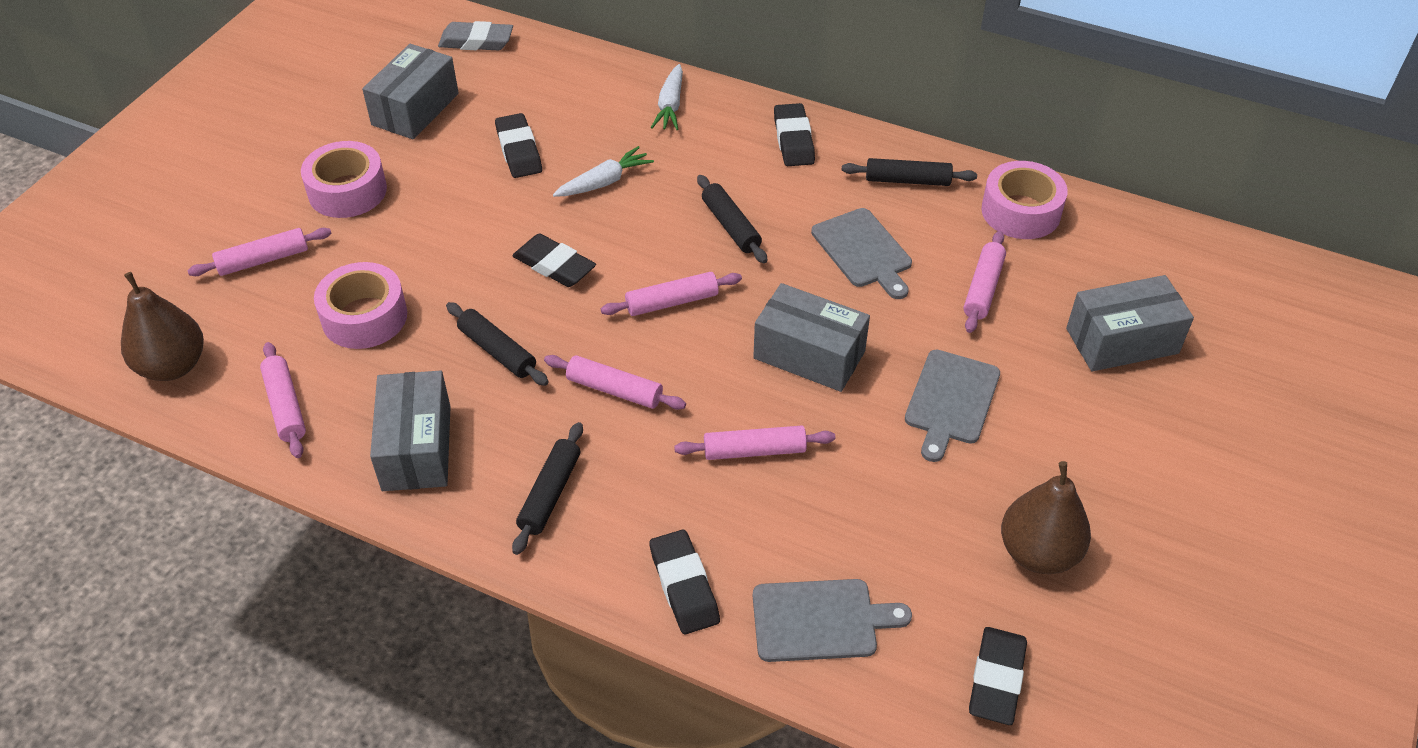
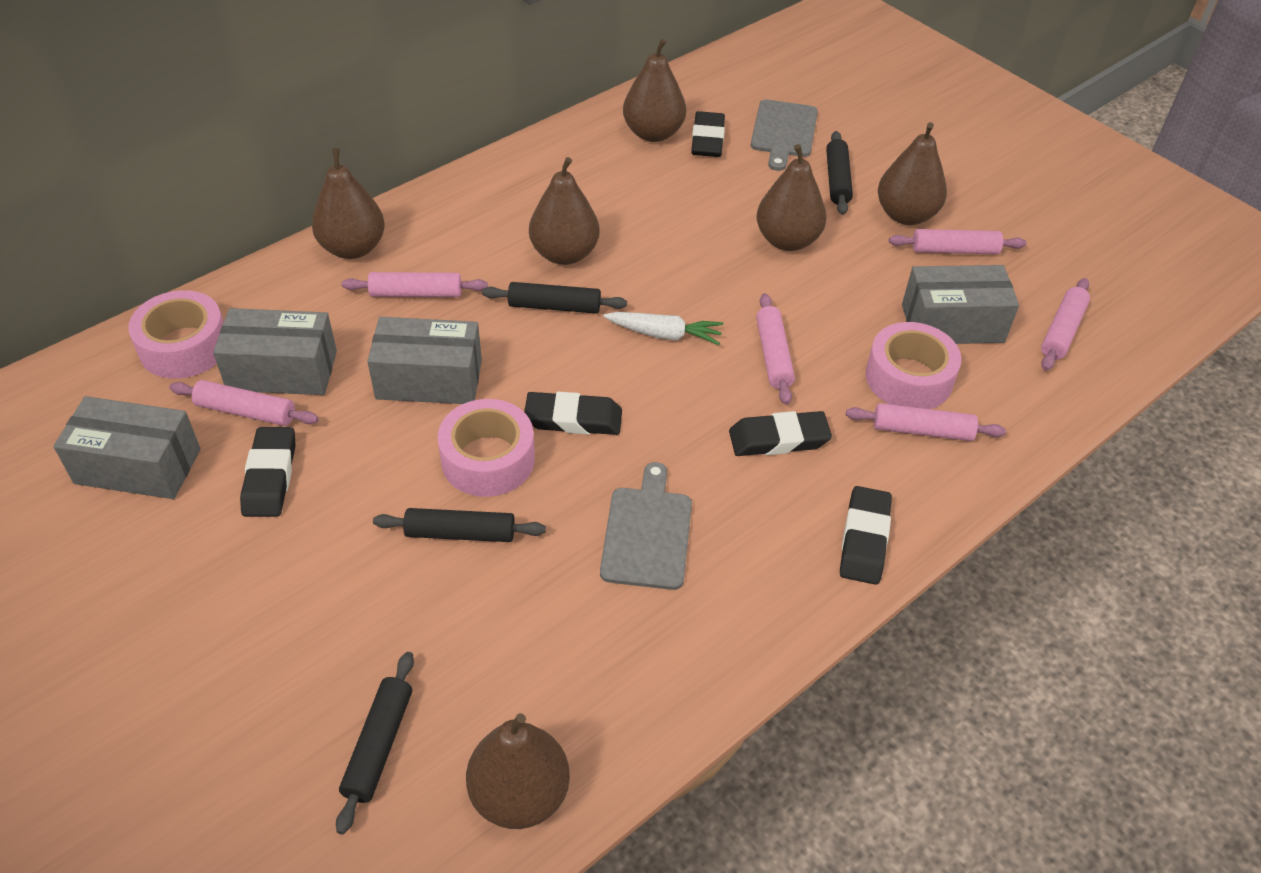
brown pear: [121,272,204,381] [1001,461,1091,574] = 2 -> [312,148,385,259] [466,713,570,829] [529,157,600,265] [623,39,686,142] [757,144,827,251] [878,122,947,225] = 6
grey cutting board: [753,579,912,662] [811,208,912,299] [905,350,1000,462] = 3 -> [600,462,692,590] [751,100,818,171] = 2
grey eraser: [438,21,513,50] = 1 -> none = 0
white carrot: [553,146,654,197] [651,64,683,130] = 2 -> [603,312,724,345] = 1

